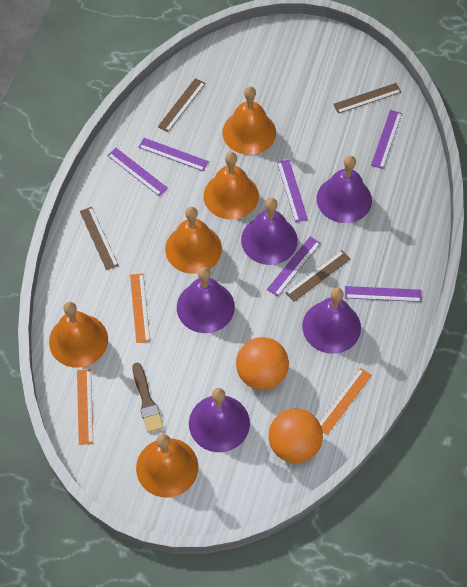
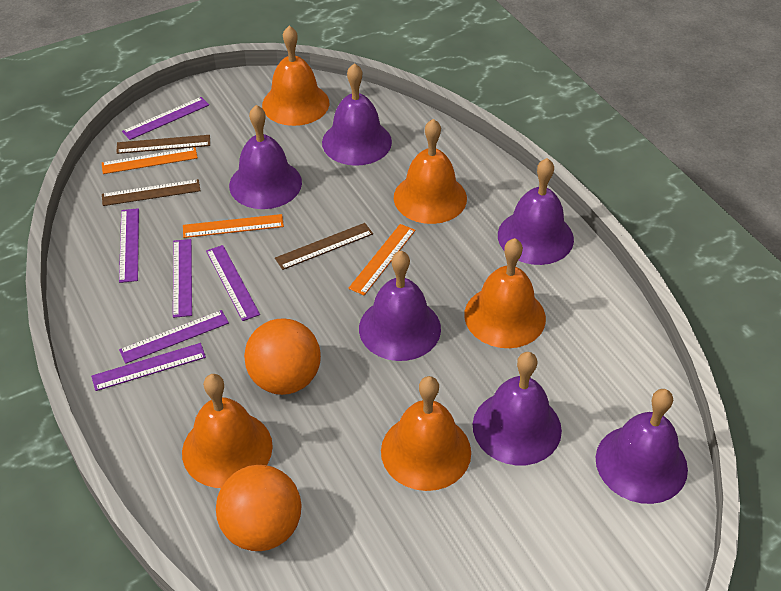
brown brush: [132,363,163,433] = 1 -> none = 0
brown ruler: [80,207,119,270] [158,78,206,132] [285,250,350,302] [333,83,401,114] = 4 -> [102,179,201,206] [116,135,210,154] [275,223,373,270] = 3
purple bell: [177,267,235,333] [189,388,250,452] [241,198,298,265] [302,288,361,354] [317,156,372,223] = 5 -> [229,105,302,209] [322,63,392,166] [359,251,441,361] [473,352,562,465] [498,158,574,265] [595,389,688,504] = 6

